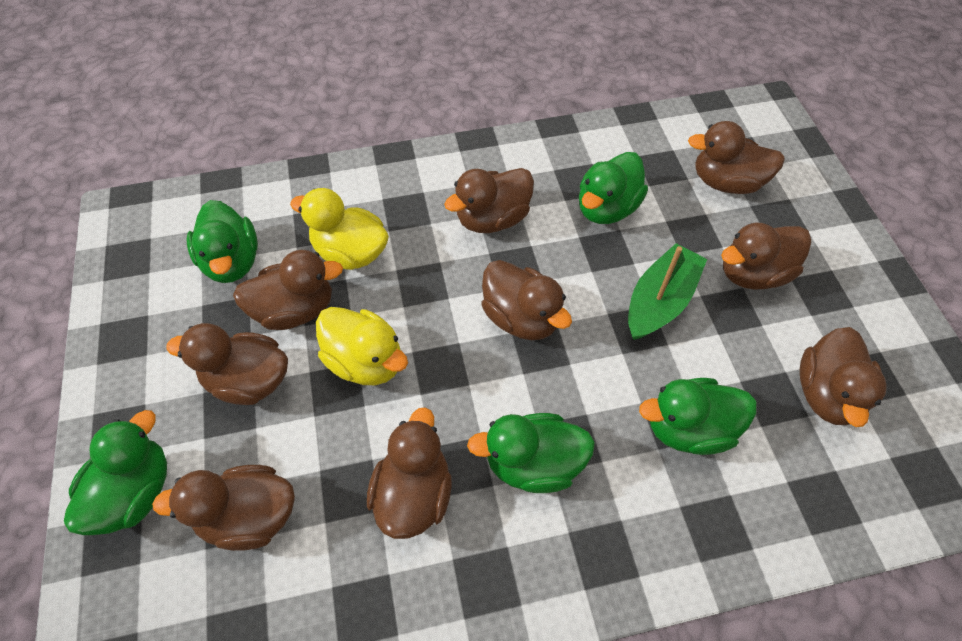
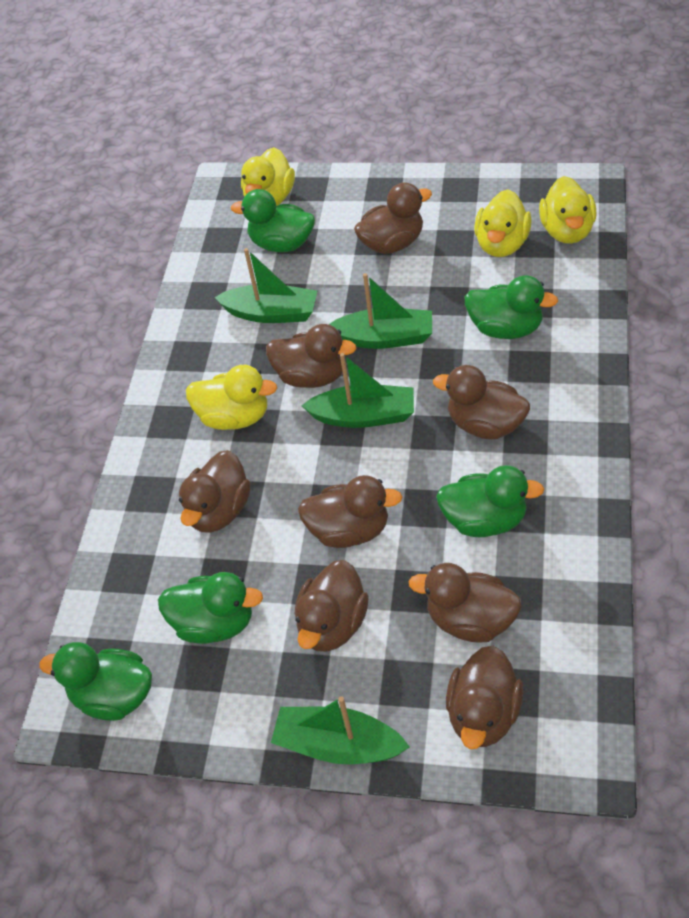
brown duck: [152,465,295,551] [166,323,288,405] [233,250,343,330] [367,407,452,539] [444,168,534,233] [481,260,572,340] [688,121,785,194] [721,223,811,290] [800,327,887,427] = 9 -> [179,450,251,533] [266,324,356,388] [295,560,369,652] [298,475,402,548] [354,182,432,254] [408,563,522,642] [433,365,530,439] [446,646,524,749] = 8
green boat: [628,243,707,340] = 1 -> [214,248,317,323] [271,696,410,764] [301,353,414,428] [329,273,432,349] = 4
yellow duck: [290,188,389,270] [316,307,408,385] = 2 -> [186,365,277,430] [241,147,295,206] [474,189,532,257] [539,176,597,244] = 4

